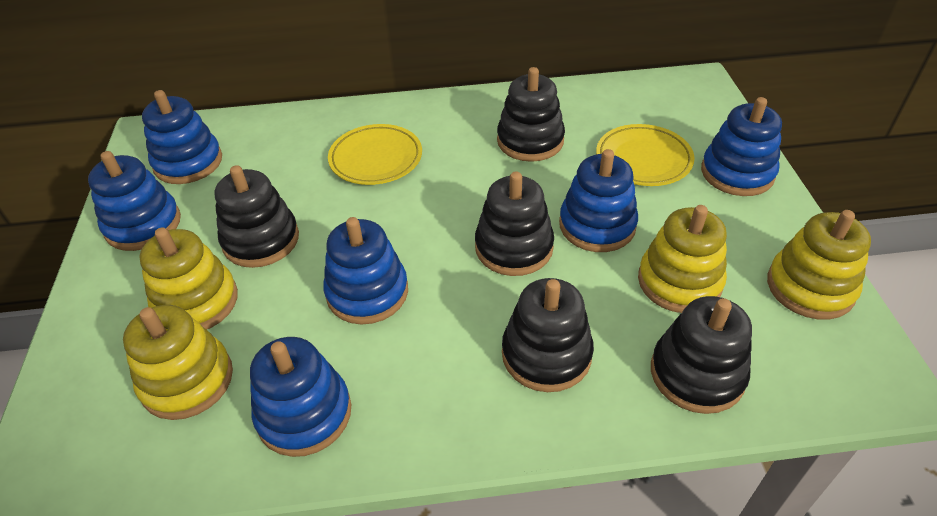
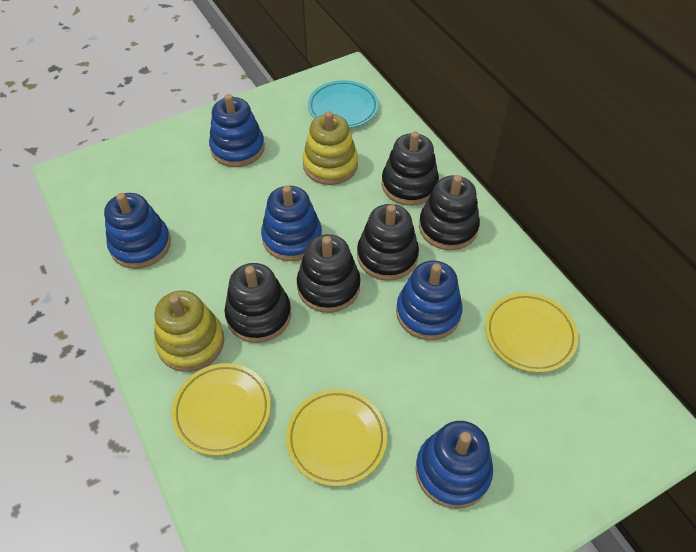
blue stacking toy: [88,151,181,251] [142,90,222,184] [250,337,351,457] [323,217,408,325] [559,149,638,252] [701,97,782,196] = 6 -> [104,193,171,269] [209,94,265,167] [261,185,322,261] [396,260,463,340] [415,421,493,509] = 5
turquoise plate: none = 0 -> [308,80,379,128] = 1
yellow plate: [328,124,422,185] [596,124,695,186] = 2 -> [171,363,271,456] [286,389,387,486] [485,293,578,373] = 3
yellow stacking toy: [123,305,233,420] [139,228,238,330] [638,205,727,313] [767,210,871,320] = 4 -> [154,290,224,372] [302,111,358,185] = 2

